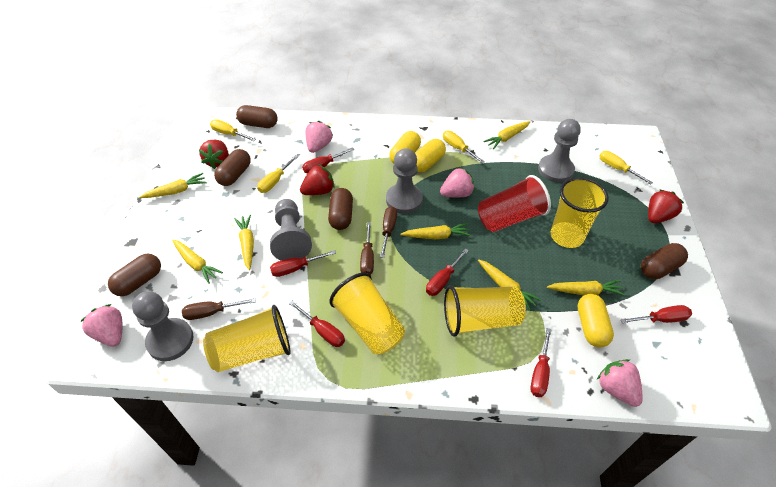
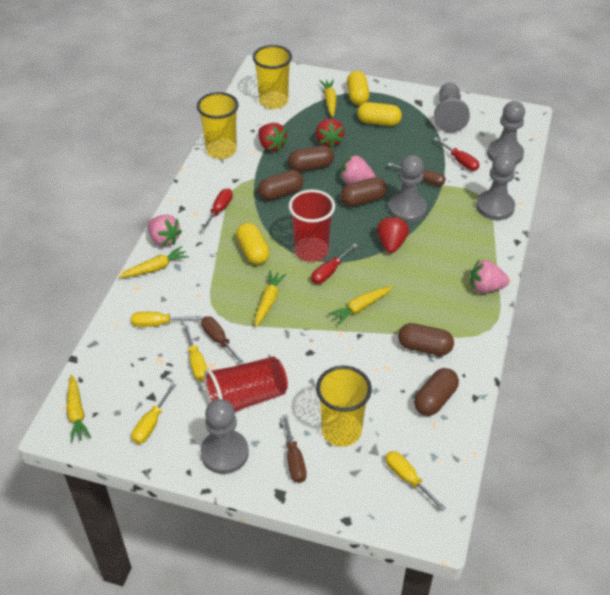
grey pawn: [132,291,194,361] [270,199,312,261] [386,148,423,214] [538,119,581,183] = 4 -> [200,399,249,474] [388,155,427,223] [434,83,470,133] [476,153,516,220] [487,101,525,165] = 5
pink strawberry: [80,304,123,347] [306,121,333,153] [440,167,475,198] [597,359,643,407] = 4 -> [148,215,182,246] [341,155,376,184] [470,260,510,293] = 3
red cup: [478,175,551,232] = 1 -> [204,356,288,412] [289,190,335,262] = 2
red screwdriver: [270,250,336,277] [289,301,345,347] [302,147,354,173] [426,248,469,296] [530,328,552,397] [620,305,692,323] = 6 -> [200,188,233,232] [311,243,358,284] [434,137,479,171] = 3
yellow carrot: [139,173,207,198] [172,239,223,284] [234,215,254,270] [401,223,471,239] [478,259,541,311] [484,121,530,149] [547,280,625,295] = 7 -> [67,374,91,443] [119,246,189,278] [255,271,286,327] [320,79,337,117] [328,286,392,325] = 5
yellow cup: [203,305,291,372] [329,273,405,355] [444,285,526,337] [551,177,609,248] = 4 -> [197,92,239,159] [253,45,292,109] [316,366,372,447] = 3

